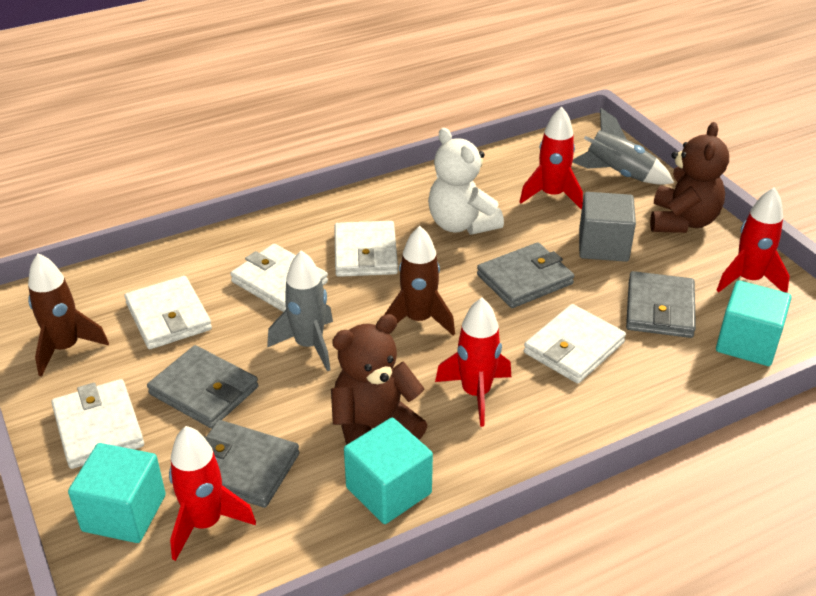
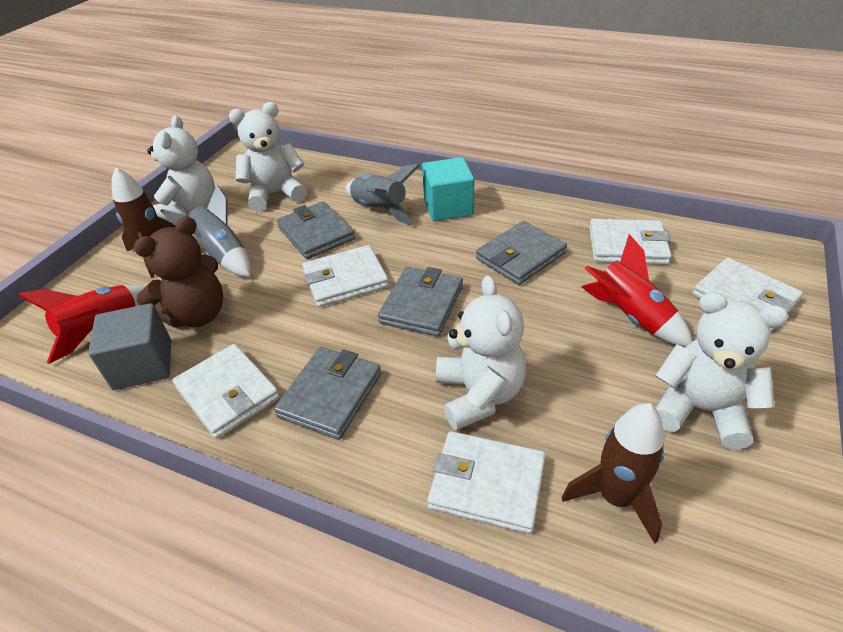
brown teddy bear: [331,314,427,445] [650,122,729,233] = 2 -> [134,216,223,328] = 1
red rocket: [169,426,256,561] [435,298,511,427] [520,107,583,209] [716,187,790,293] = 4 -> [17,285,145,364] [582,234,692,347] = 2
turquoise cube: [68,443,166,543] [344,418,433,524] [716,280,792,366] = 3 -> [422,157,474,221] = 1
white teddy bear: [428,128,504,235] = 1 -> [147,115,215,222] [229,102,307,212] [436,275,526,430] [655,292,788,450] = 4

